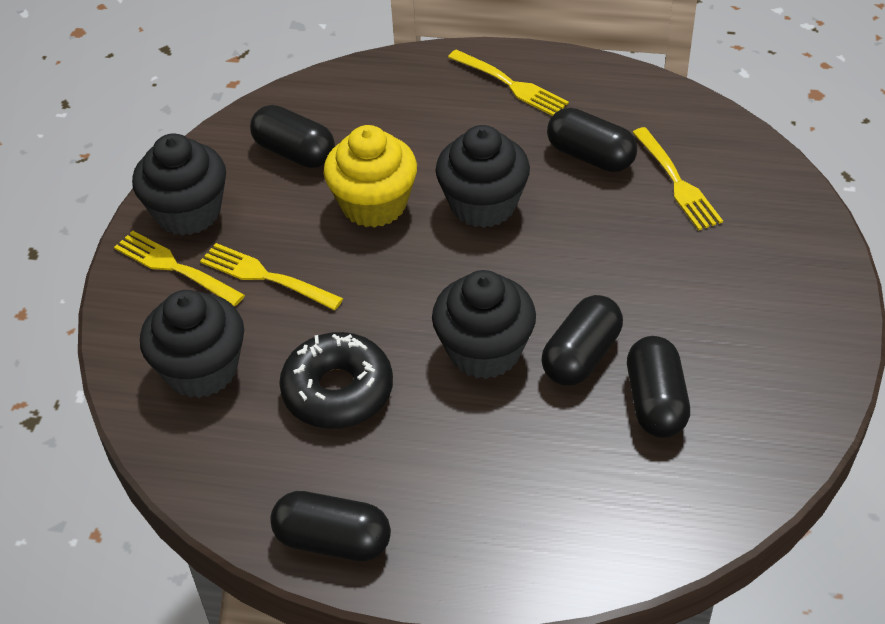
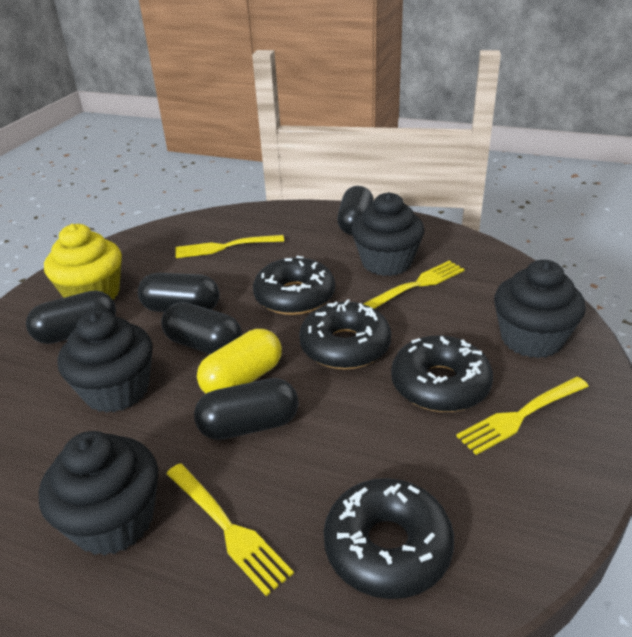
black donut: [279,332,393,429] = 1 -> [253,256,335,315] [299,299,391,370] [324,478,454,599] [391,336,493,412] = 4
yellow capsule: none = 0 -> [197,329,282,393] = 1

